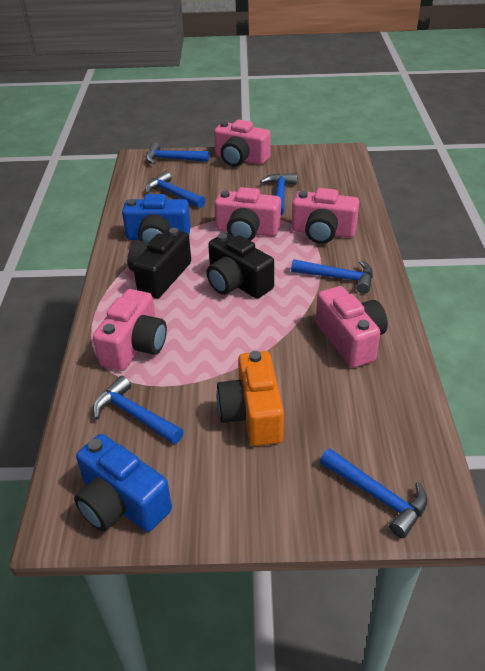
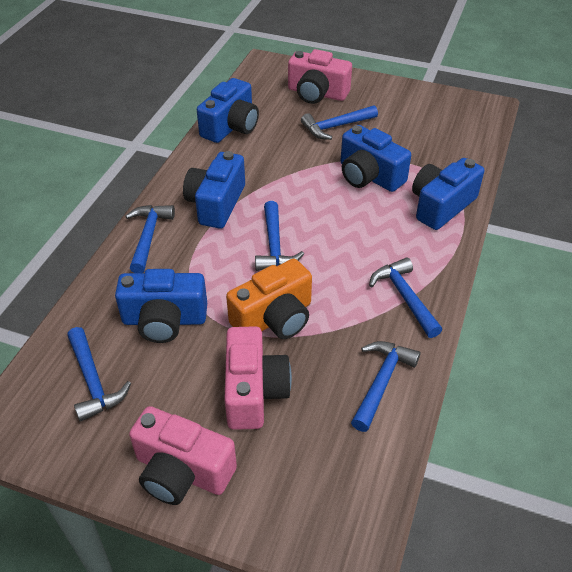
black camera: [127,228,191,298] [207,233,274,298] = 2 -> none = 0
blue camera: [74,434,172,532] [122,194,191,243] = 2 -> [115,269,207,343] [183,151,245,229] [197,78,259,143] [341,125,411,192] [412,158,484,230] = 5
pink camera: [93,289,167,371] [214,120,271,167] [215,187,281,241] [292,188,359,244] [316,286,388,368] = 5 -> [129,406,237,505] [224,326,292,430] [288,49,352,104] = 3

